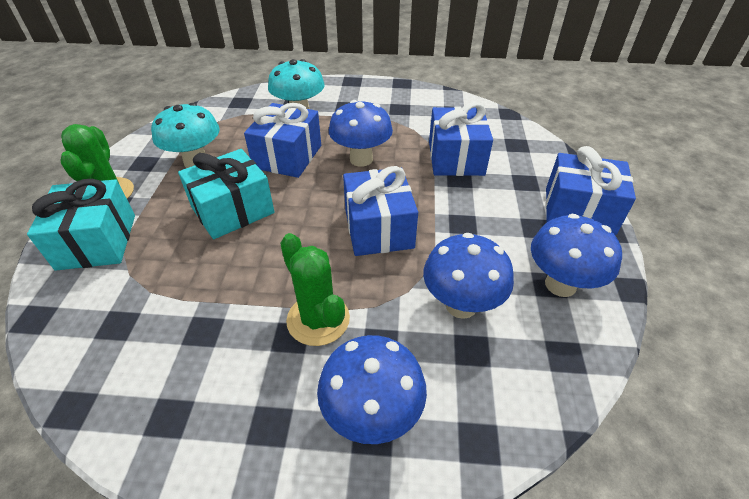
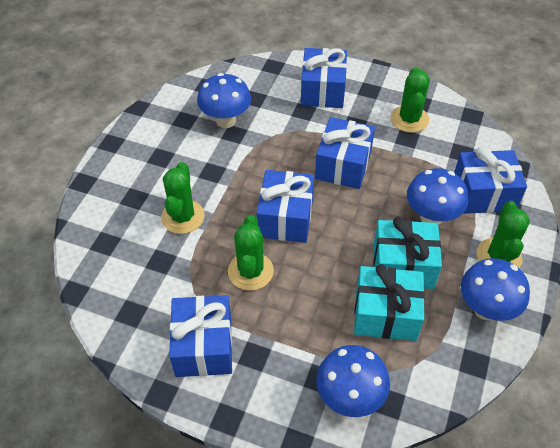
blue gift: [244,103,321,178] [343,166,418,256] [429,102,493,176] [546,146,636,235] = 4 -> [169,295,232,377] [257,170,314,243] [301,48,347,108] [315,117,375,189] [454,147,527,214] = 5
green cactus: [61,124,134,199] [280,233,350,346] = 2 -> [161,162,205,234] [228,215,274,291] [390,67,430,133] [476,201,530,268] = 4
turquoise mushroom: [151,103,219,168] [268,59,325,109] = 2 -> none = 0

